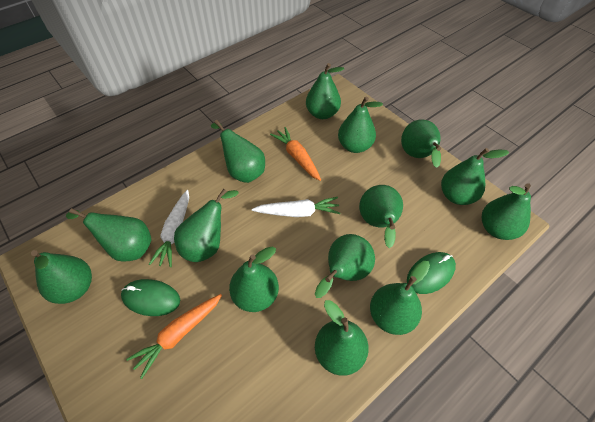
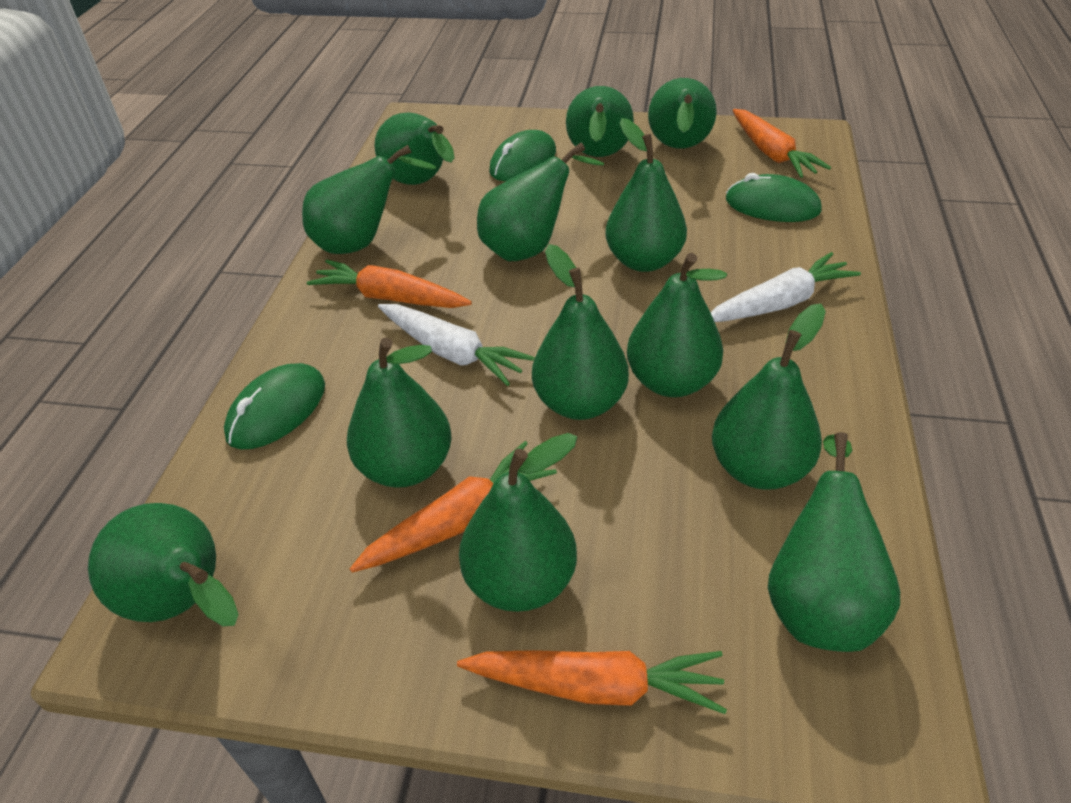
green mouse: [121,279,180,316] [407,252,456,294] = 2 -> [224,363,325,449] [489,130,556,181] [726,173,822,222] = 3
green pear: [31,250,92,304] [66,208,152,262] [174,189,239,262] [211,120,265,183] [229,246,279,312] [306,63,344,119] [315,234,375,298] [315,300,369,376] [338,97,383,153] [359,185,403,248] [370,261,430,335] [401,119,441,168] [441,148,509,205] [482,183,531,240] = 14 -> [88,503,239,626] [302,145,437,254] [347,338,452,487] [374,113,454,185] [459,433,577,612] [477,143,604,261] [532,244,629,420] [566,86,634,157] [605,118,687,272] [627,253,727,397] [648,78,717,149] [712,304,826,490] [768,432,900,652] = 13
orange carrot: [126,294,222,379] [270,127,321,181] = 2 -> [307,260,472,308] [350,441,557,573] [457,650,727,714] [733,109,831,178] = 4

